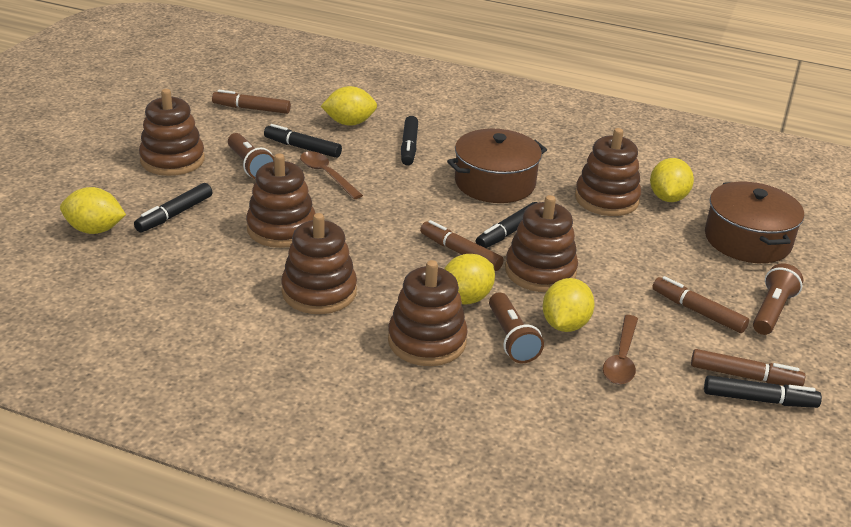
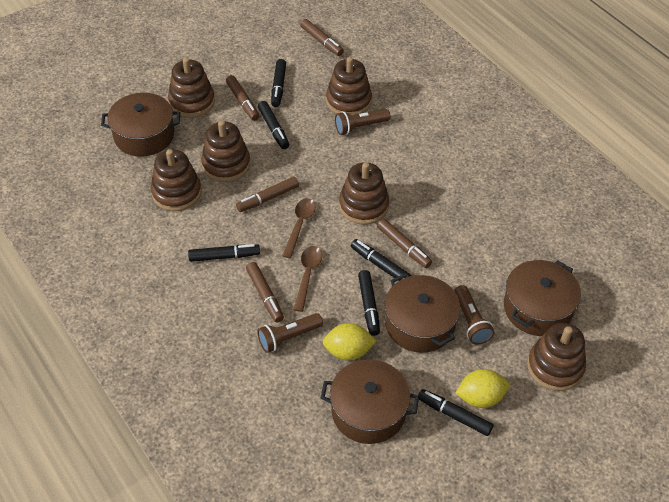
black marker: [134,183,212,233] [264,124,342,158] [401,116,418,166] [476,202,538,248] [704,375,822,408] = 5 -> [188,244,260,262] [258,101,289,149] [271,59,286,107] [351,239,412,281] [358,270,380,336] [418,389,493,436] = 6
brown marker: [212,90,291,114] [420,220,504,271] [652,276,749,333] [691,349,805,386] = 4 -> [226,75,259,121] [236,176,299,212] [246,262,284,323] [300,19,344,56] [377,219,432,268] = 5
brown pot: [447,129,547,203] [705,182,804,263] = 2 -> [101,93,180,157] [321,359,419,444] [385,273,460,353] [504,260,581,336] = 4
yellow lemon: [60,187,126,234] [321,86,377,126] [444,254,495,305] [543,278,595,332] [650,158,694,202] = 5 -> [322,323,376,360] [455,369,509,408] = 2

